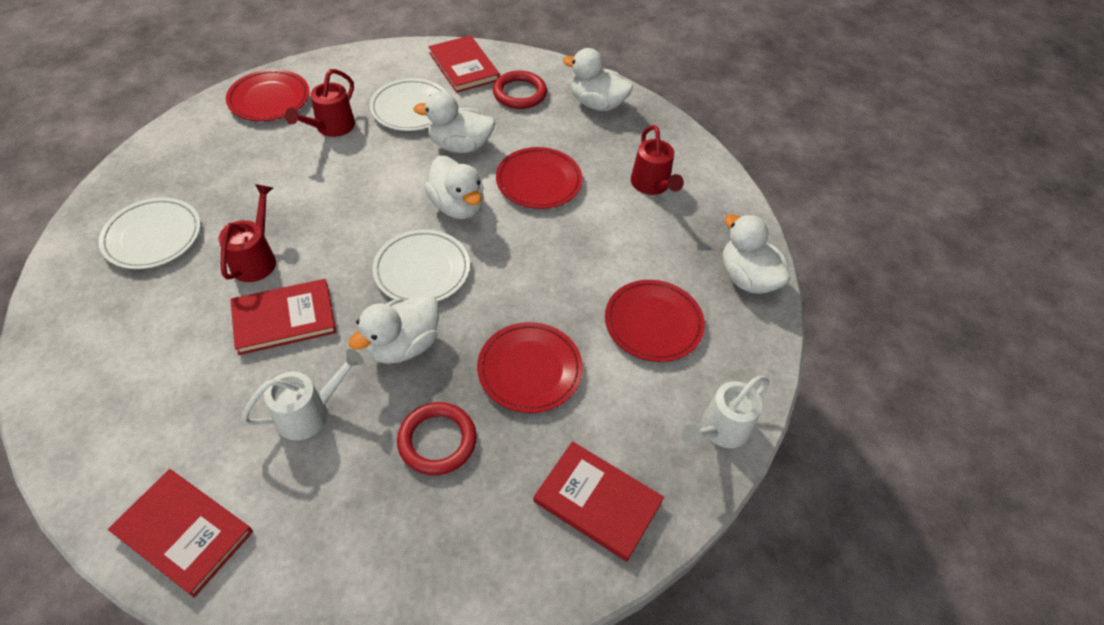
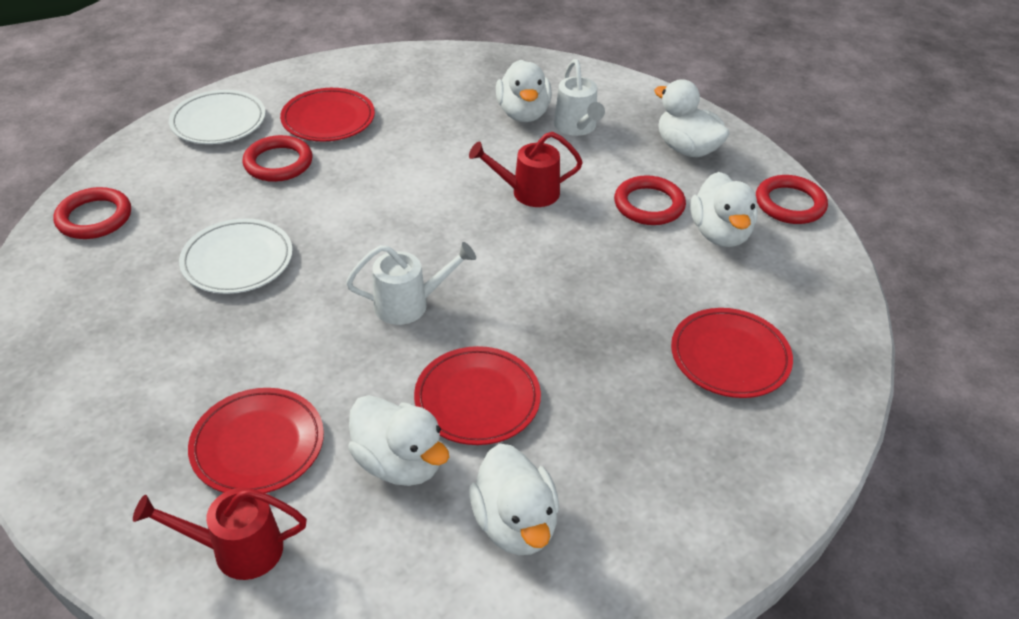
red book: [108,469,253,597] [230,279,336,355] [429,35,500,93] [534,441,664,562] = 4 -> none = 0
red ring: [397,402,477,475] [493,71,547,109] = 2 -> [53,187,131,239] [242,135,312,182] [614,175,686,225] [756,175,828,224] = 4
red watering can: [219,184,276,282] [285,69,355,137] [631,125,684,195] = 3 -> [133,488,307,580] [469,132,583,207] = 2
white plate: [99,197,201,269] [369,78,447,131] [372,229,470,302] = 3 -> [169,90,266,144] [179,219,293,294] = 2

